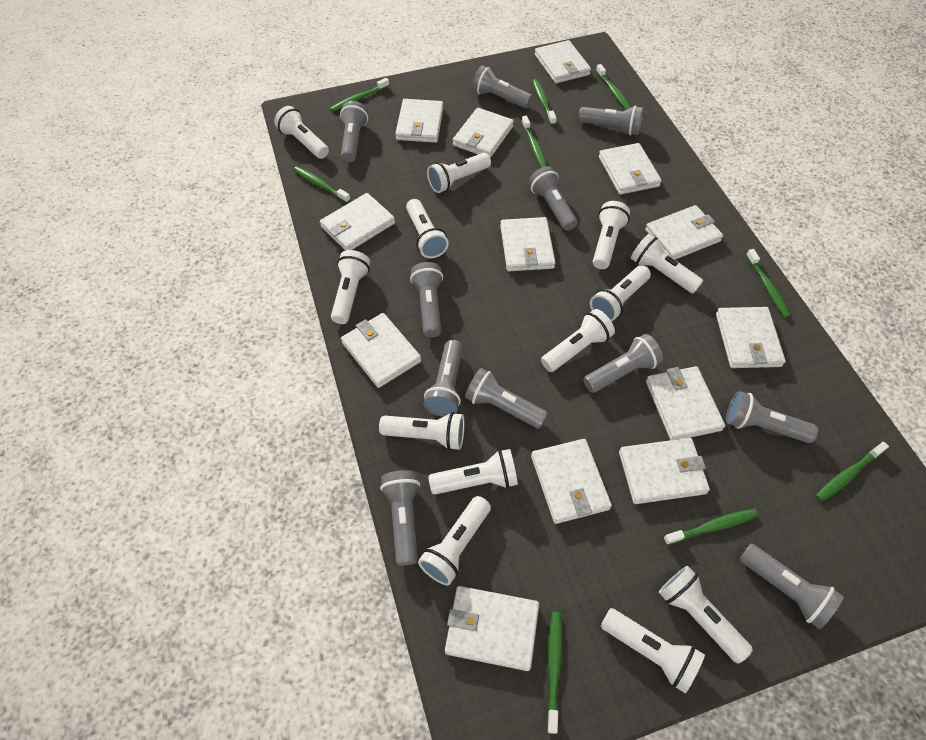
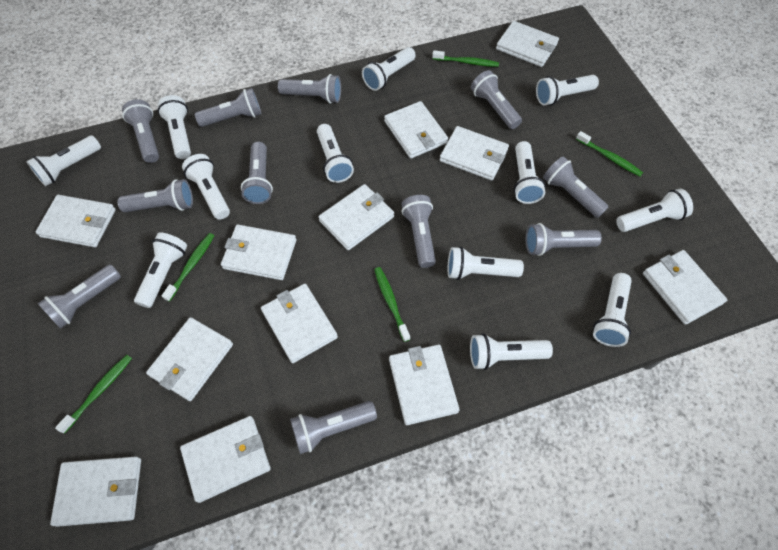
green toothbrush: [293,166,351,203] [330,78,389,112] [522,116,547,168] [533,79,557,125] [547,612,562,734] [596,64,631,110] [663,509,758,545] [746,249,791,318] [815,442,889,502] = 9 -> [55,355,132,434] [162,233,215,302] [374,267,410,342] [432,50,499,67] [576,131,643,177] = 5
white flashlight: [274,106,329,159] [331,250,370,324] [379,412,465,450] [406,199,449,258] [418,496,491,585] [427,153,491,193] [428,449,518,494] [541,309,615,372] [590,265,651,322] [593,201,630,269] [601,608,705,693] [631,234,703,294] [659,566,753,663] = 13 -> [26,136,101,186] [134,232,187,308] [158,95,191,159] [182,154,230,220] [317,124,354,183] [362,47,416,91] [447,247,524,280] [470,333,553,370] [514,141,546,204] [536,75,599,106] [593,273,632,347] [616,188,693,232] = 12
white wallet: [320,193,395,251] [341,313,421,388] [395,99,444,143] [445,586,539,671] [453,108,514,158] [500,217,556,271] [531,439,612,524] [535,40,591,83] [599,143,662,195] [619,438,710,504] [645,205,723,260] [646,366,725,440] [716,307,786,368] = 13 -> [35,195,116,247] [50,456,141,527] [146,317,233,401] [180,416,271,503] [221,225,296,280] [261,284,338,363] [318,184,394,250] [384,101,448,159] [389,344,460,425] [440,126,509,181] [496,21,559,67] [643,250,727,325] = 12

